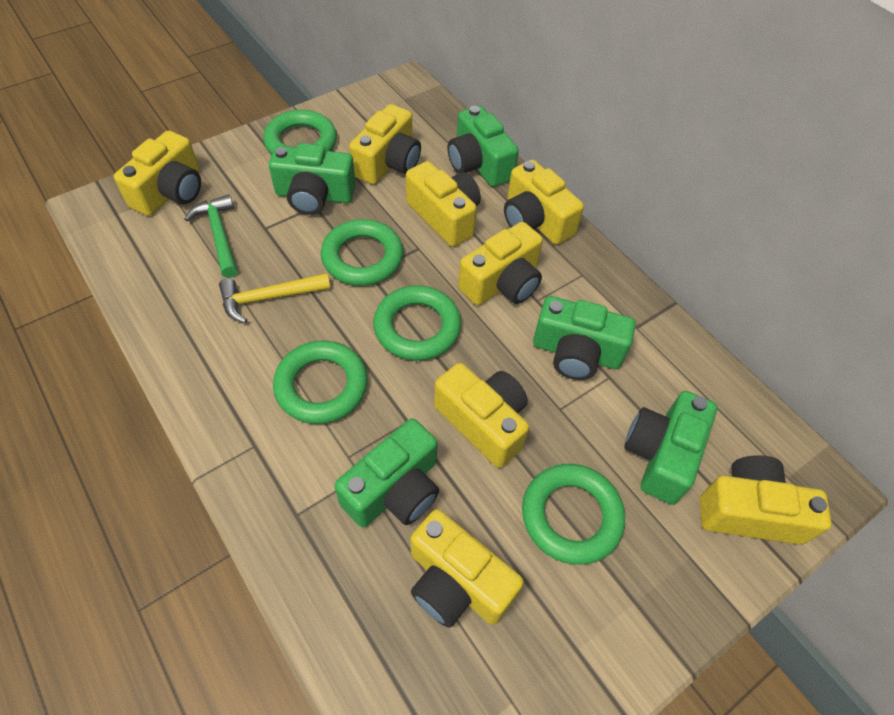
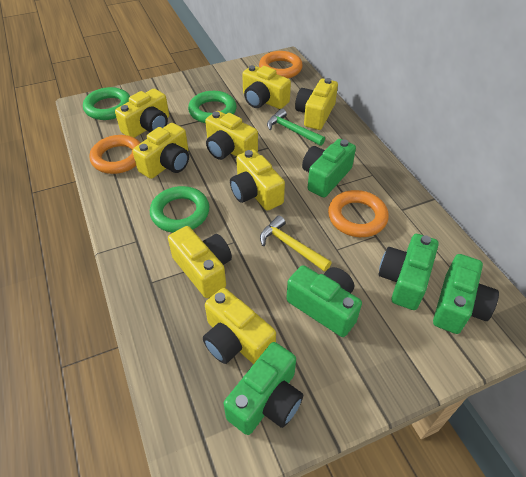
green ring: [263,110,337,155] [273,340,368,424] [321,219,403,286] [373,285,461,361] [522,464,625,565] = 5 -> [83,87,130,120] [150,186,210,233] [188,91,237,123] = 3
orange ring: none = 0 -> [89,135,140,174] [259,51,303,78] [328,190,389,237] = 3

